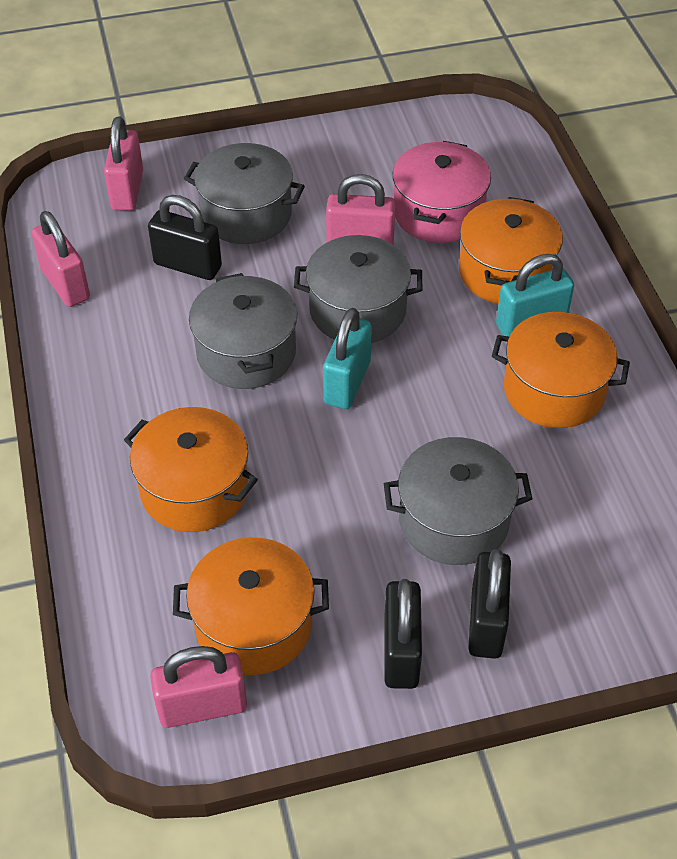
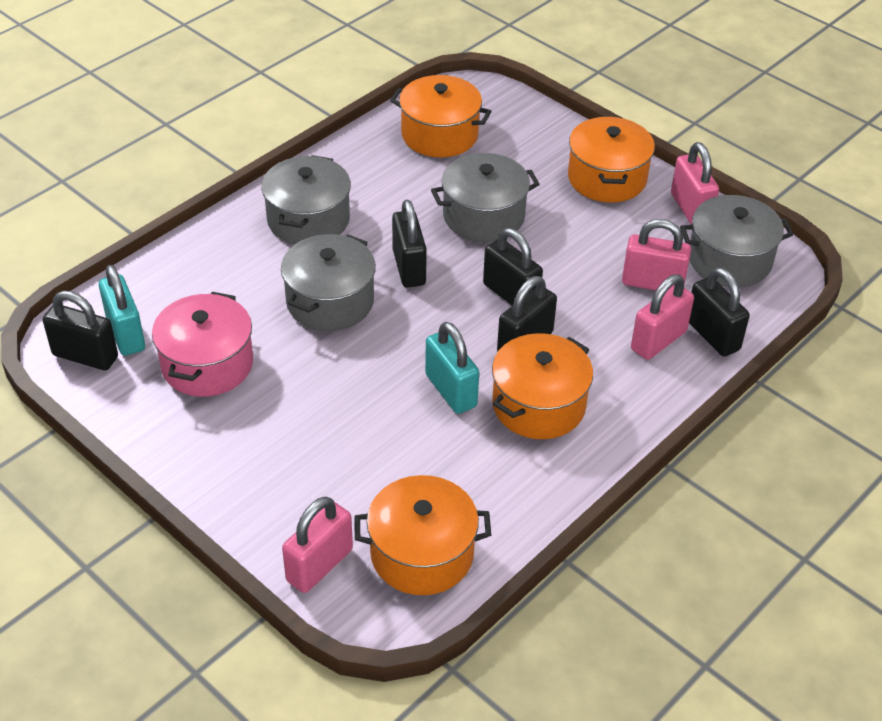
black padlock: [148,195,222,280] [384,579,422,689] [468,549,511,659] = 3 -> [43,291,118,370] [392,199,427,287] [483,228,543,306] [497,276,557,352] [689,267,750,357] = 5

